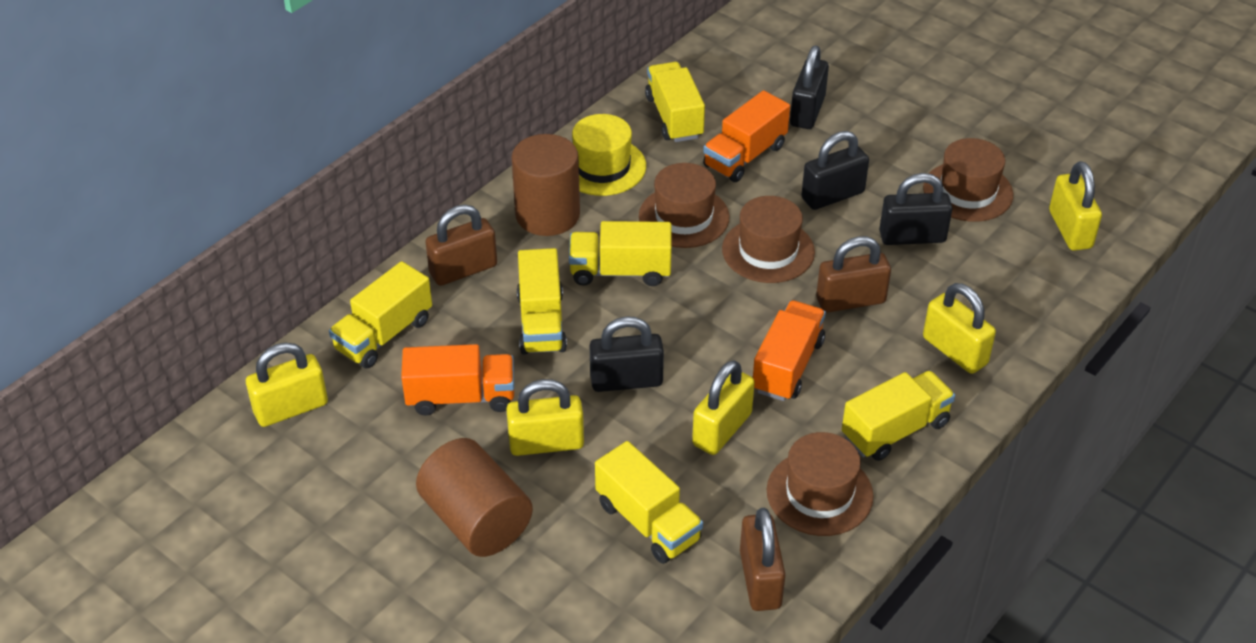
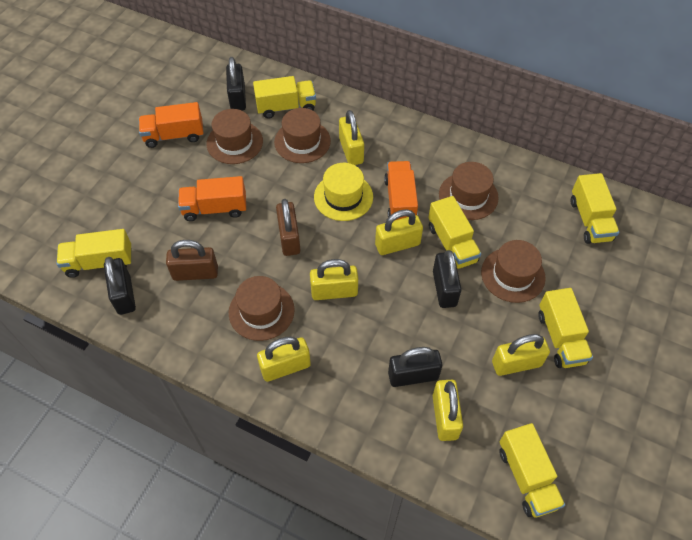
brown cylinder: [416,438,533,557] [512,134,580,236] = 2 -> none = 0
brown hat: [639,163,730,248] [722,196,815,283] [767,432,874,536] [923,138,1013,222] = 4 -> [207,109,263,164] [229,276,295,341] [274,108,331,163] [439,162,499,220] [481,240,546,303] = 5
brown padlock: [425,205,497,286] [740,508,786,611] [816,236,891,313] = 3 -> [166,240,218,281] [276,199,300,256] = 2
yellow padlock: [246,343,328,427] [506,379,584,456] [692,360,755,455] [923,283,996,374] [1049,161,1102,251] = 5 -> [257,337,311,382] [310,259,358,300] [339,110,364,165] [375,209,423,255] [433,380,463,441] [492,334,550,376] = 6

